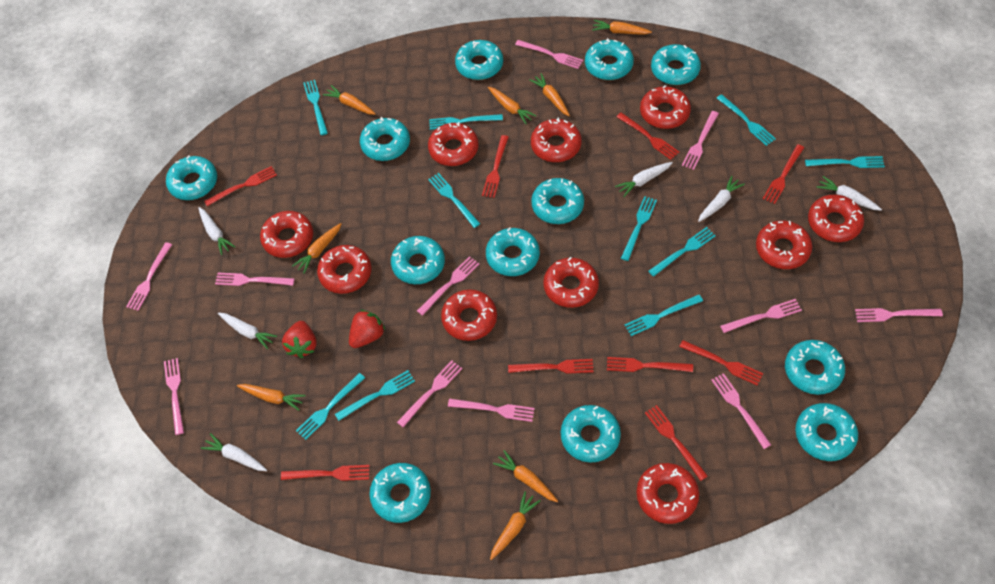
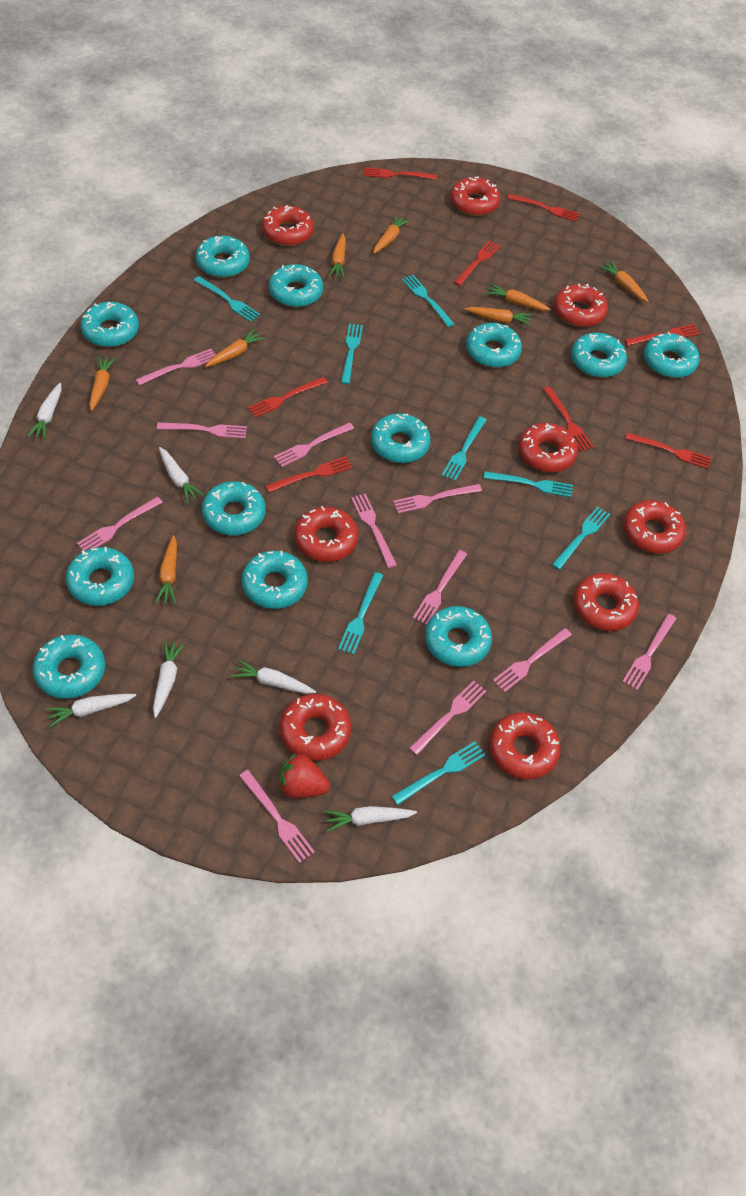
red donut: [260,211,313,258] [317,245,372,294] [428,122,479,166] [441,289,497,341] [531,118,582,162] [543,257,599,308] [637,463,699,524] [640,85,691,129] [756,221,812,269] [808,194,864,242] = 10 -> [262,205,314,246] [280,694,351,761] [294,506,358,562] [450,176,500,216] [489,712,561,780] [518,423,578,472] [554,284,608,327] [573,573,639,631] [623,500,686,554] = 9
red fork: [204,166,277,206] [281,465,370,481] [482,135,509,198] [508,359,594,374] [607,357,693,372] [616,113,679,160] [645,405,708,481] [679,340,763,386] [763,144,804,204] = 9 -> [248,377,327,418] [265,456,353,493] [364,167,437,180] [453,240,501,286] [507,194,580,222] [543,386,593,452] [625,324,700,346] [625,433,711,469] = 8
red strawberry: [282,321,316,358] [349,310,385,348] = 2 -> [279,753,330,798] = 1
turquoise fork: [296,373,365,440] [303,80,328,135] [335,370,415,421] [428,173,480,228] [429,114,503,130] [621,196,657,261] [624,295,703,336] [648,227,716,277] [717,94,776,146] [805,156,885,168] = 10 -> [194,276,260,322] [338,572,384,655] [341,323,363,384] [392,741,486,805] [402,275,455,327] [442,416,487,481] [484,471,573,497] [552,506,610,570] = 8

